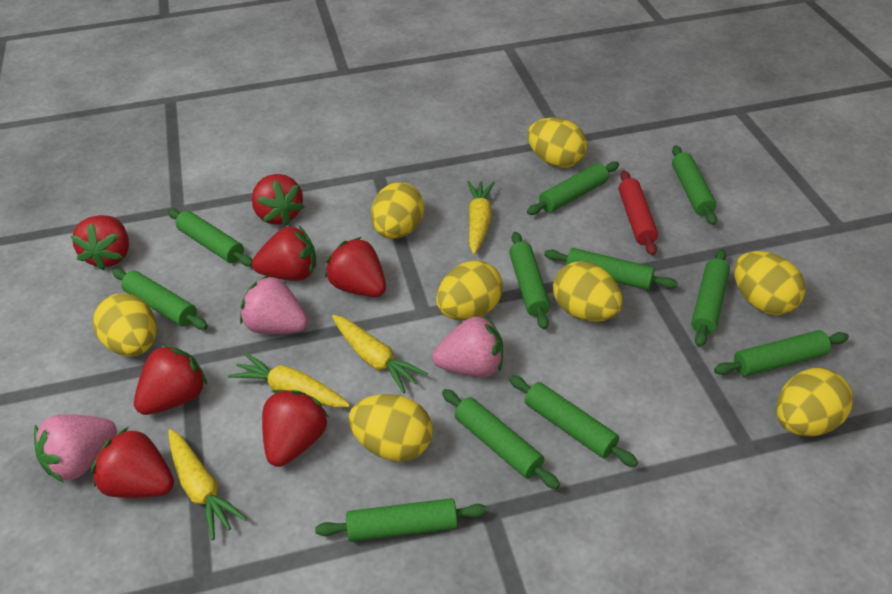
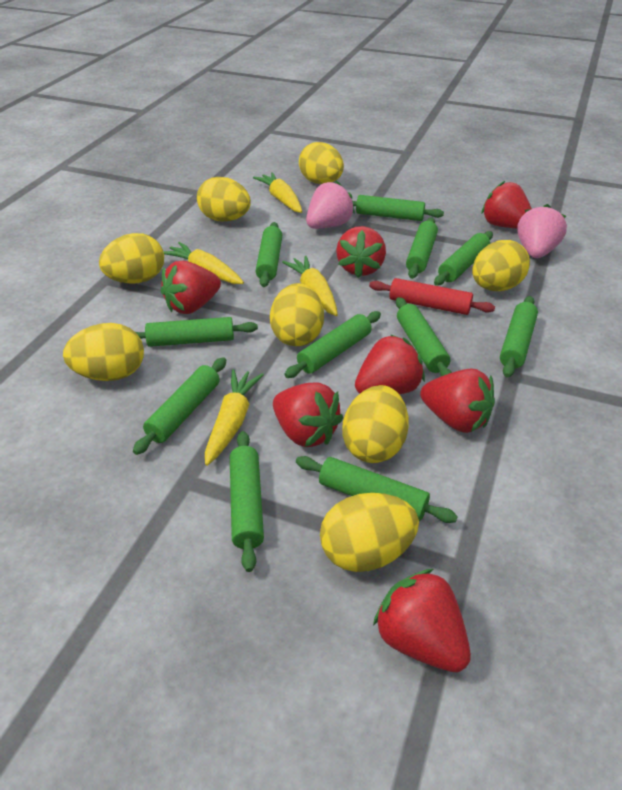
pink strawberry: [34,414,117,483] [240,275,308,334] [432,315,503,377] = 3 -> [306,181,355,229] [517,204,567,258] = 2

